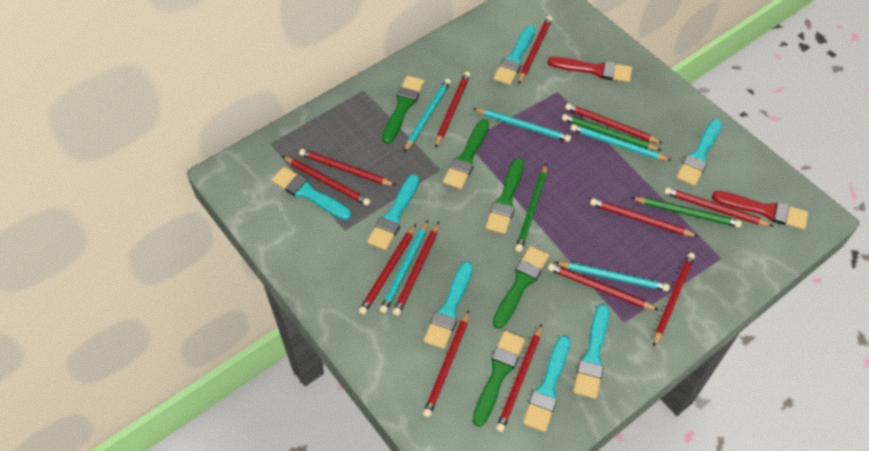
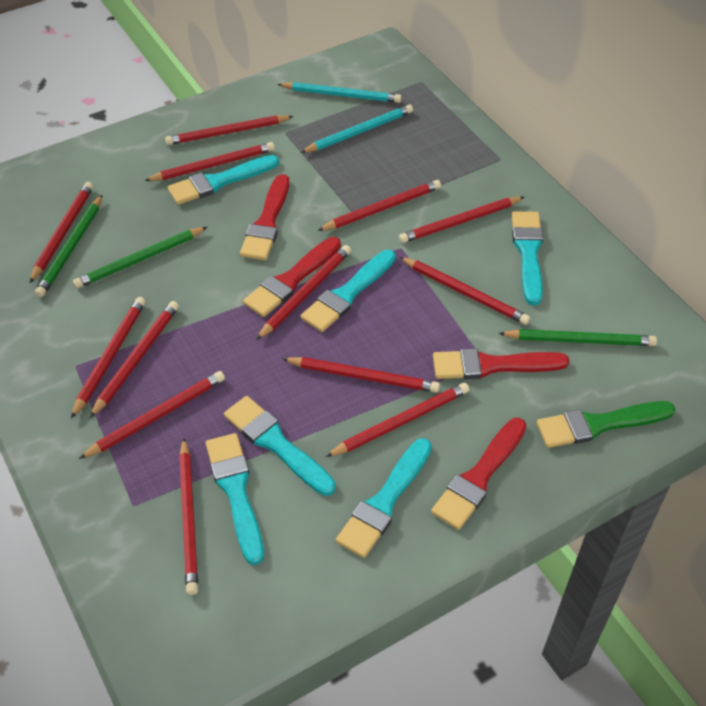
green brush: [382,76,425,144] [443,119,489,189] [473,330,525,427] [485,158,524,234] [493,246,549,329] = 5 -> [536,401,675,448] = 1
red brush: [548,57,632,82] [712,191,808,229] = 2 -> [240,174,289,260] [243,237,341,317] [431,418,526,530] [433,348,569,379] = 4
turquoise brush: [271,167,352,220] [367,174,419,250] [423,262,473,349] [493,25,535,85] [523,335,570,432] [573,304,609,399] [676,119,722,186] = 7 -> [167,155,279,205] [206,433,264,565] [224,396,336,496] [301,250,396,332] [336,438,432,558] [512,211,543,305] = 6
turquoise pencil: [379,220,428,313] [404,79,451,152] [473,108,571,142] [555,262,670,291] [570,124,672,161] = 5 -> [277,82,402,103] [300,105,413,153] = 2

